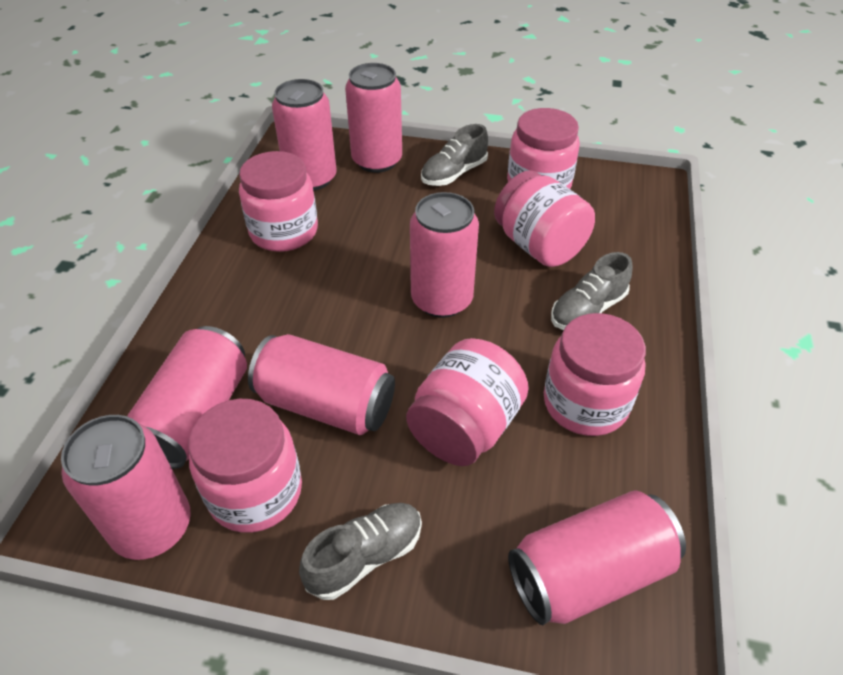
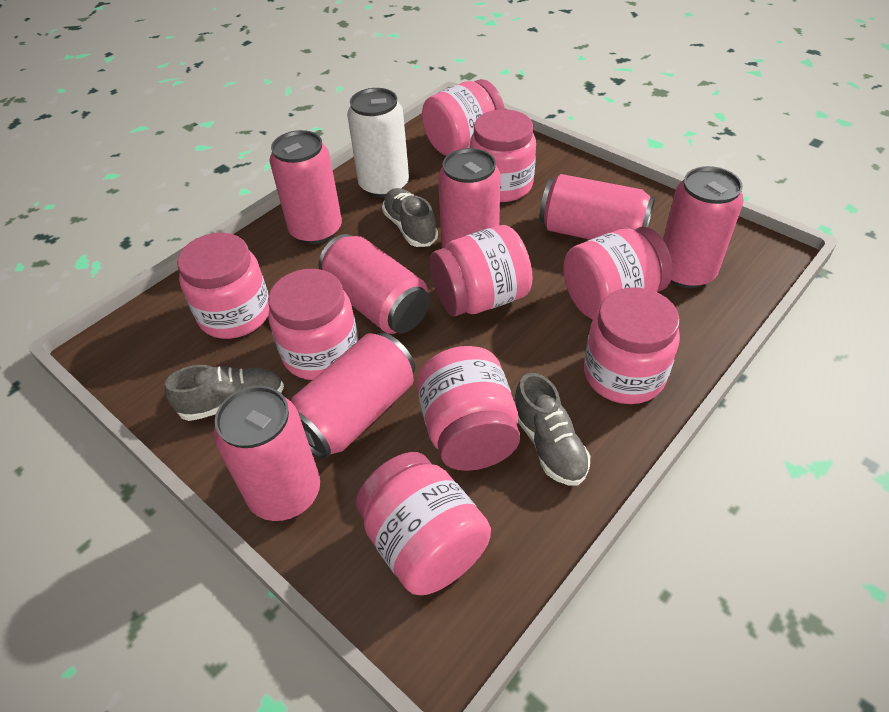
pink jar: [188,399,302,533] [239,151,318,252] [406,338,529,466] [494,170,595,267] [507,108,580,189] [544,313,646,436] = 6 -> [177,233,269,339] [268,269,359,380] [355,452,491,595] [416,346,520,471] [422,79,505,156] [430,225,532,316] [470,109,536,202] [563,227,673,319] [584,288,680,404] = 9
white can: none = 0 -> [347,88,409,198] = 1

